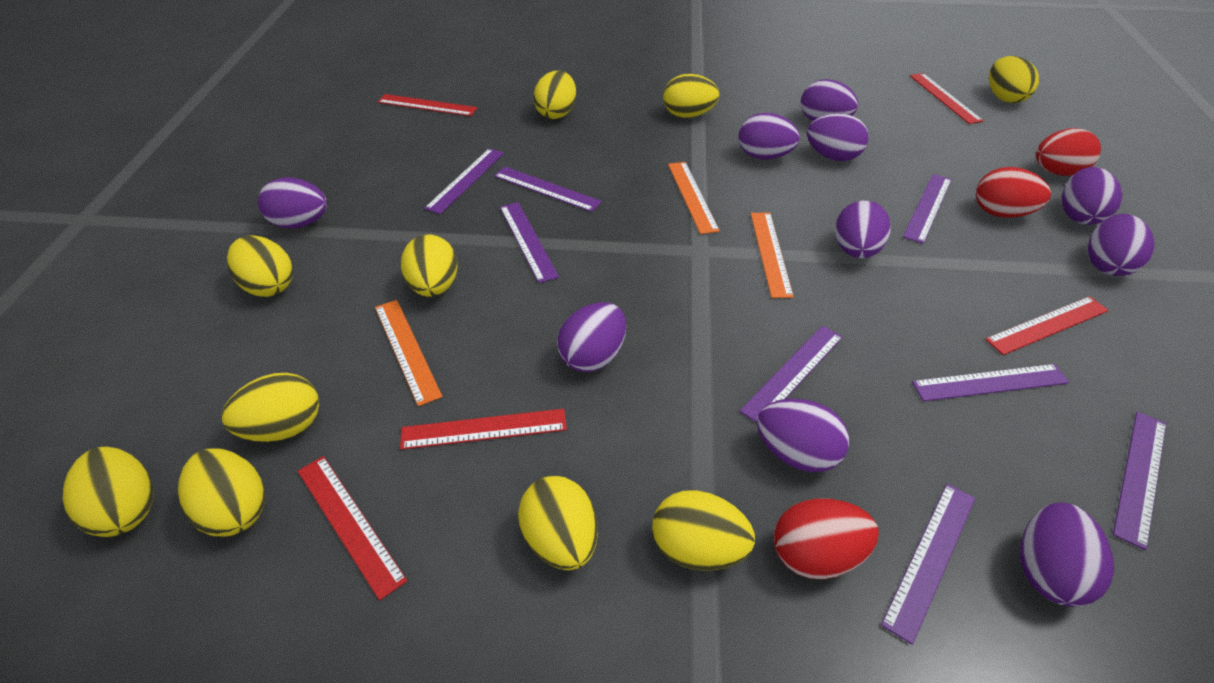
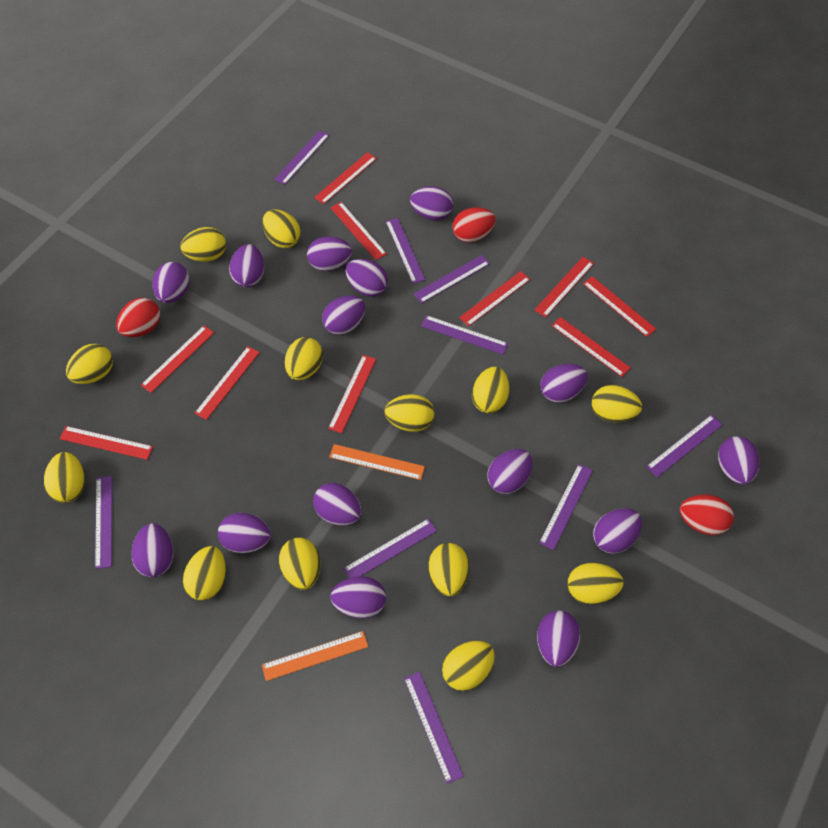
orange ruler: [375,300,443,406] [668,162,720,234] [751,213,794,298] = 3 -> [262,631,368,681] [329,444,425,480] = 2
purple egg: [258,177,327,228] [557,302,626,372] [739,113,800,160] [757,399,849,472] [801,79,858,121] [807,113,869,161] [835,201,891,258] [1020,503,1114,607] [1062,167,1122,225] [1088,214,1154,276] = 10 -> [132,523,173,577] [153,262,189,303] [218,513,271,553] [229,244,264,287] [307,236,352,271] [313,483,361,525] [322,295,365,335] [330,576,386,619] [346,259,388,297] [410,186,453,220] [487,449,532,494] [537,610,580,667] [541,364,587,403] [593,508,642,554] [718,436,759,485] = 15
purple ruler: [424,148,504,214] [494,167,602,212] [500,202,559,283] [739,325,843,423] [881,484,975,645] [903,174,952,244] [912,364,1069,401] [1113,412,1166,550] = 8 -> [95,476,112,569] [274,130,329,185] [343,518,437,578] [385,218,425,284] [404,672,464,784] [414,255,490,303] [421,315,508,354] [539,464,593,550] [646,414,723,477] = 9
red ruler: [298,456,407,601] [377,94,477,116] [400,409,567,450] [910,73,984,124] [985,296,1109,355] = 5 -> [59,426,153,460] [141,326,214,393] [195,346,260,420] [314,152,377,204] [328,355,376,433] [330,202,387,260] [459,271,530,326] [534,257,594,318] [552,317,631,377] [583,276,656,337] = 10
yellow egg: [62,447,154,537] [178,448,265,537] [222,373,319,442] [227,236,293,297] [401,235,458,297] [518,476,598,570] [533,71,576,119] [652,490,755,571] [663,74,720,118] [989,56,1039,103] = 10 -> [44,452,85,503] [66,344,113,384] [180,227,226,261] [183,546,226,601] [262,209,301,248] [279,538,321,590] [285,337,323,380] [385,394,434,432] [429,543,469,596] [442,641,495,691] [472,367,509,413] [568,563,623,605] [592,385,642,422] = 13

